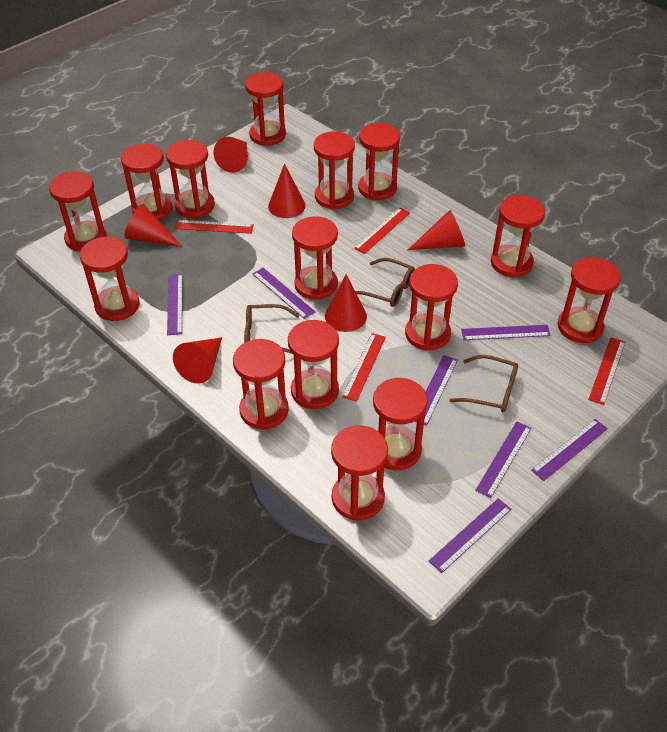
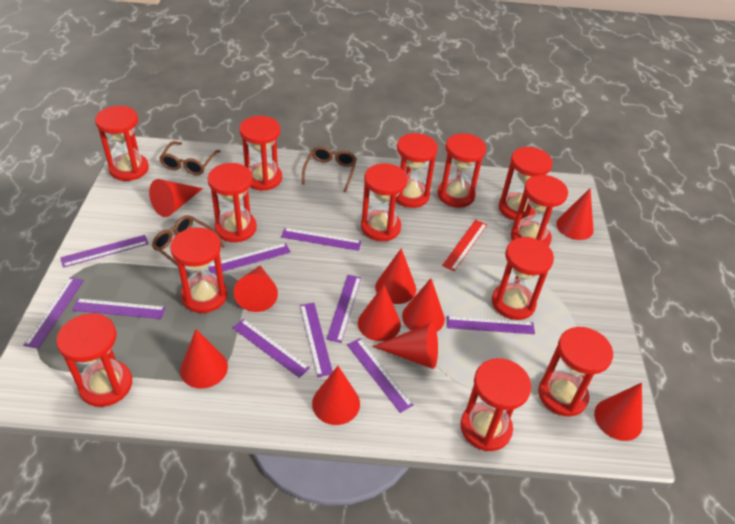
purple ruler: [167,274,183,335] [252,268,315,319] [415,355,458,426] [429,498,511,573] [461,325,551,340] [475,421,532,498] [531,419,608,481] = 7 -> [23,277,84,349] [60,235,149,268] [72,299,166,319] [208,243,291,274] [233,319,310,378] [281,228,361,251] [300,303,333,377] [326,275,361,343] [347,338,413,413] [447,316,535,334] = 10
red cone: [124,204,182,247] [173,337,222,384] [214,137,248,173] [268,163,306,218] [325,274,367,332] [408,210,465,250] = 6 -> [149,179,203,217] [180,329,228,389] [234,266,278,312] [312,366,360,425] [358,284,401,341] [372,323,438,369] [375,248,416,304] [402,278,445,332] [556,188,593,240] [594,383,642,441] = 10
red hourglass: [49,171,106,252] [80,236,140,321] [121,143,172,220] [166,140,215,218] [233,339,289,430] [245,72,286,146] [288,320,339,409] [292,216,338,300] [314,132,355,209] [331,425,388,520] [358,123,400,200] [373,378,428,470] [405,264,458,350] [491,195,545,277] [558,257,621,343] = 15 -> [56,313,132,407] [95,106,149,181] [170,227,227,313] [208,163,257,242] [239,116,282,191] [361,163,408,241] [396,133,438,208] [437,133,486,208] [460,358,531,451] [492,237,554,320] [499,147,553,221] [511,175,568,247] [538,327,613,417] = 13
red ruler: [174,220,254,234] [342,333,386,402] [354,208,410,254] [588,337,625,405] = 4 -> [442,220,487,271] = 1

